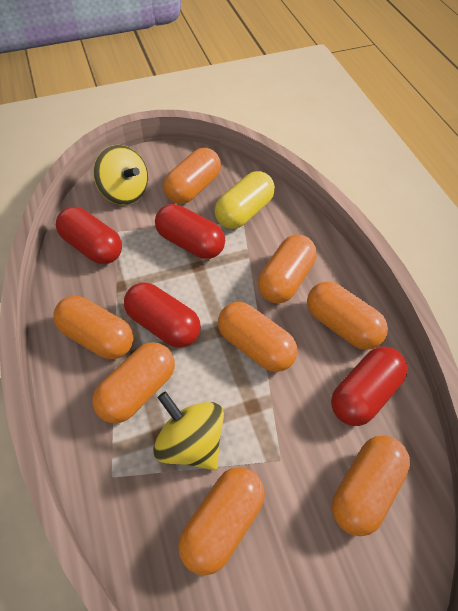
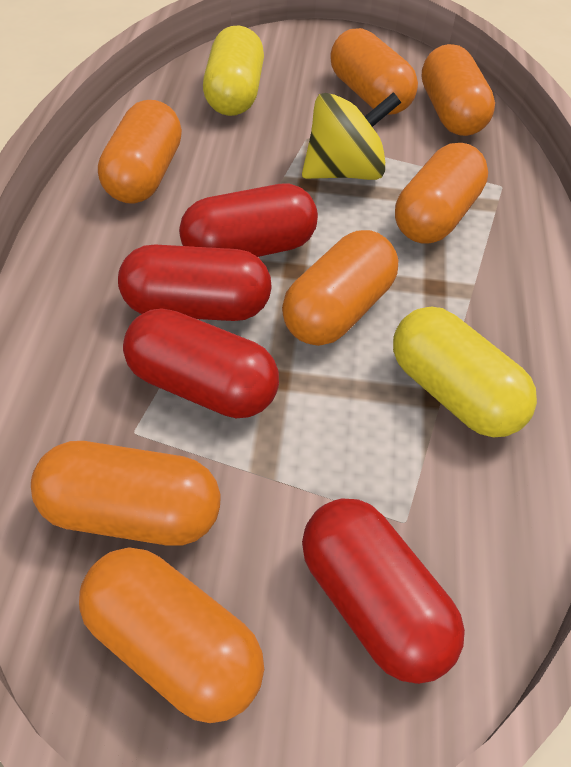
orange capsule: [53,296,133,359] [92,342,175,423] [163,148,221,204] [178,467,265,576] [218,302,298,372] [258,234,317,303] [307,282,388,350] [332,435,410,536] = 8 -> [31,441,221,545] [79,547,264,723] [98,100,182,204] [282,230,398,346] [330,28,418,115] [395,143,488,244] [422,44,495,136] = 7
yellow capsule: [215,171,275,229] = 1 -> [203,25,264,116] [393,306,537,437] = 2
yellow spinning top: [93,145,148,205] [153,391,224,470] = 2 -> [302,92,401,180] = 1

